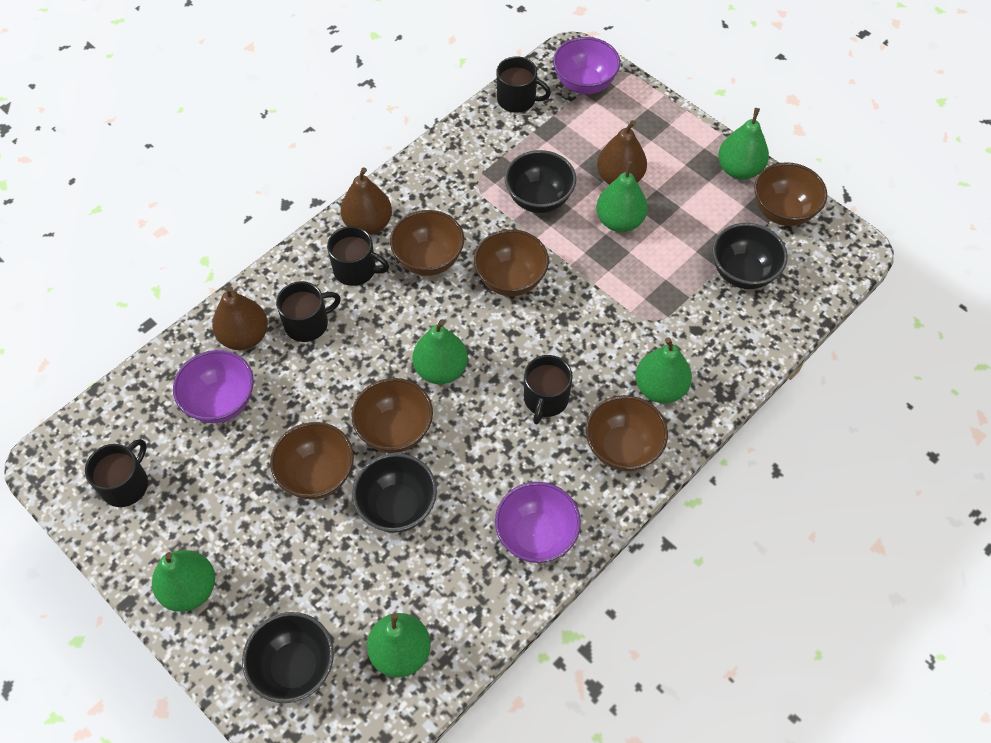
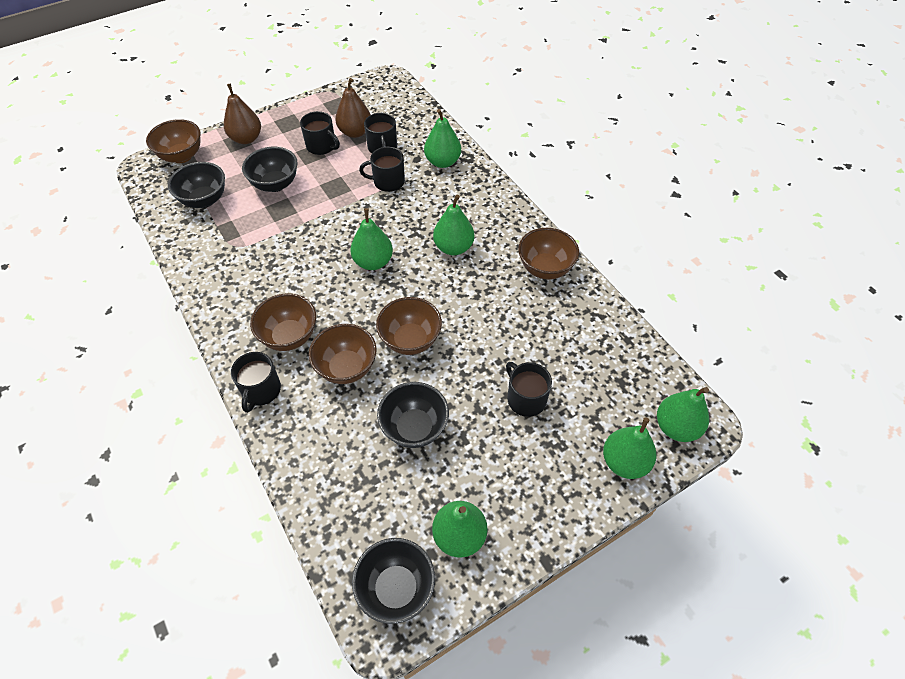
brown bowl: [270,422,354,500] [352,378,433,453] [390,210,464,276] [474,229,549,296] [586,395,668,471] [754,162,827,226] = 6 -> [146,119,200,163] [250,293,316,351] [309,324,377,384] [376,297,442,355] [518,228,579,279] = 5
brown pear: [212,286,268,350] [341,168,392,235] [597,120,647,185] = 3 -> [224,84,261,144] [335,78,371,138] = 2
purple bowl: [173,350,254,423] [495,482,581,563] [553,37,620,94] = 3 -> none = 0

